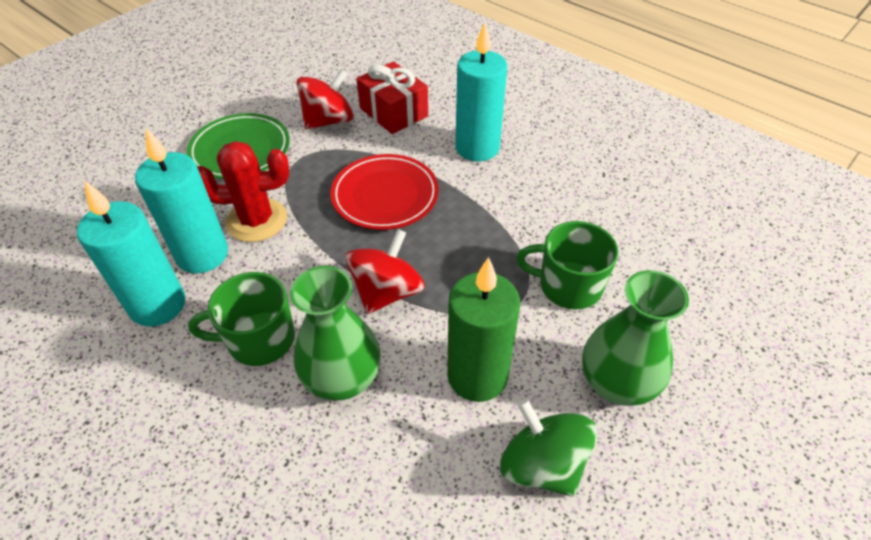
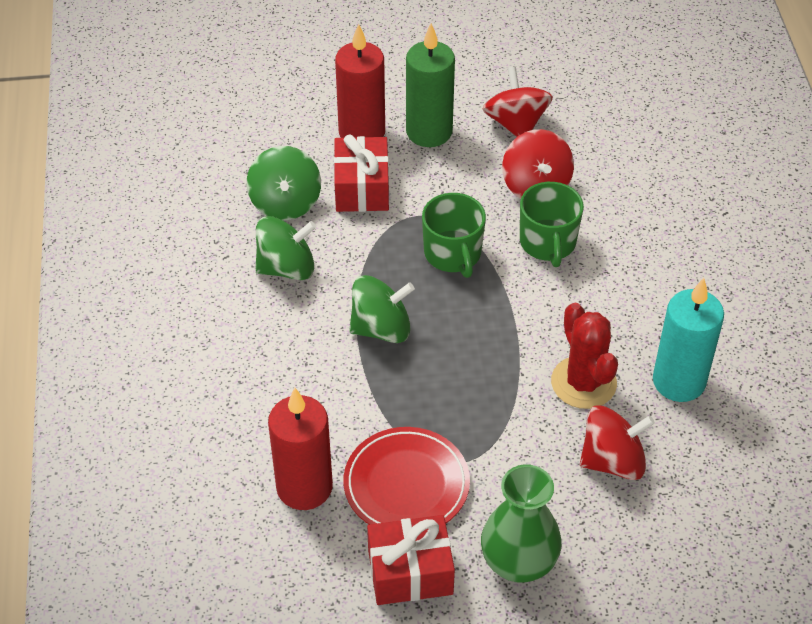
green plate: [187,113,290,179] = 1 -> none = 0
green spinning top: [500,399,597,497] = 1 -> [247,146,321,220] [255,216,316,280] [349,275,415,343] = 3
green vase: [290,266,380,401] [582,270,689,406] = 2 -> [481,464,562,583] = 1
red candle: none = 0 -> [268,388,333,510] [335,24,385,138] = 2
red gift: [356,61,428,134] = 1 -> [334,135,389,212] [367,515,455,605] = 2
red spinning top: [296,69,354,130] [345,229,425,314] = 2 -> [483,67,553,137] [502,129,574,199] [580,405,655,480] = 3
turquoise candle: [77,180,185,327] [135,128,228,274] [455,22,507,162] = 3 -> [653,278,724,402] = 1

